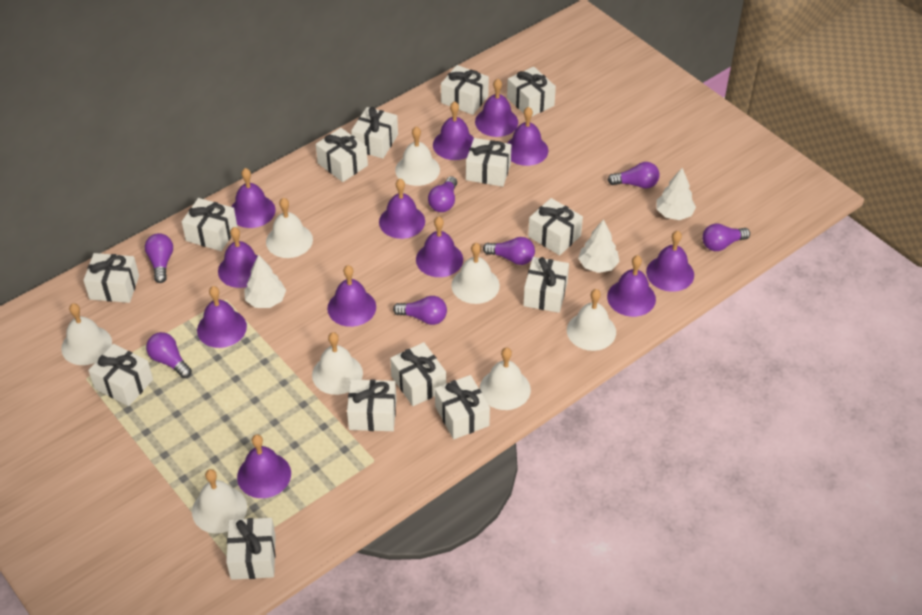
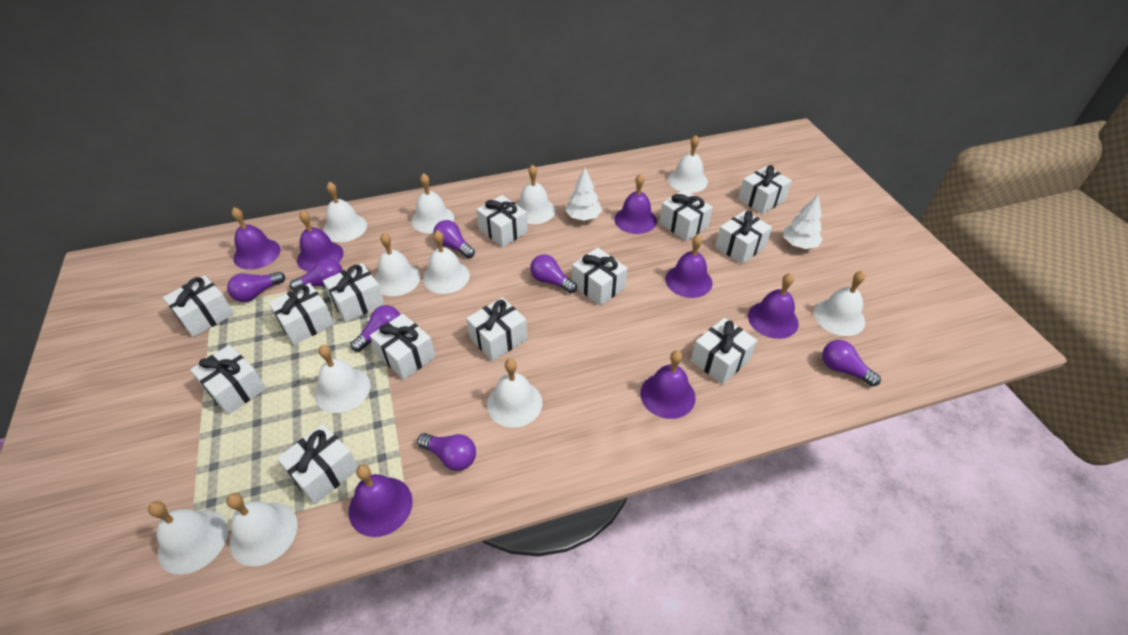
purple bell: [197,286,247,348] [218,227,258,288] [231,168,275,228] [237,434,291,498] [327,265,376,327] [379,179,425,239] [416,217,463,277] [433,101,474,160] [475,79,518,137] [507,107,548,166] [607,255,656,317] [646,231,694,292] = 12 -> [232,207,281,270] [297,210,343,272] [348,465,413,537] [614,174,657,234] [640,350,696,419] [665,234,712,298] [748,273,799,339] = 7
white bell: [61,303,112,365] [192,469,247,534] [266,198,313,258] [312,332,363,395] [395,127,440,186] [451,243,500,304] [479,347,531,410] [567,289,616,351] = 8 -> [148,501,228,575] [226,493,298,566] [314,345,370,413] [323,182,367,242] [374,233,421,296] [411,173,454,234] [423,230,470,294] [487,359,542,428] [517,164,555,224] [668,135,708,193] [814,271,865,336] = 11
white gift: [83,253,139,303] [88,344,153,406] [182,198,237,251] [226,518,276,580] [316,128,368,182] [347,379,396,431] [351,107,398,159] [390,342,446,406] [435,375,490,439] [441,65,489,115] [466,138,511,187] [507,67,556,116] [523,257,569,313] [528,198,583,255] = 14 -> [163,275,234,337] [190,345,266,415] [268,283,334,345] [277,424,358,505] [323,263,385,322] [370,314,435,380] [466,297,527,361] [477,195,528,247] [572,248,627,306] [659,190,713,241] [691,318,757,384] [715,211,772,264] [738,165,792,214] = 13
white tree: [244,255,286,308] [578,219,620,273] [657,168,696,220] = 3 -> [565,168,602,221] [784,195,823,249] = 2

